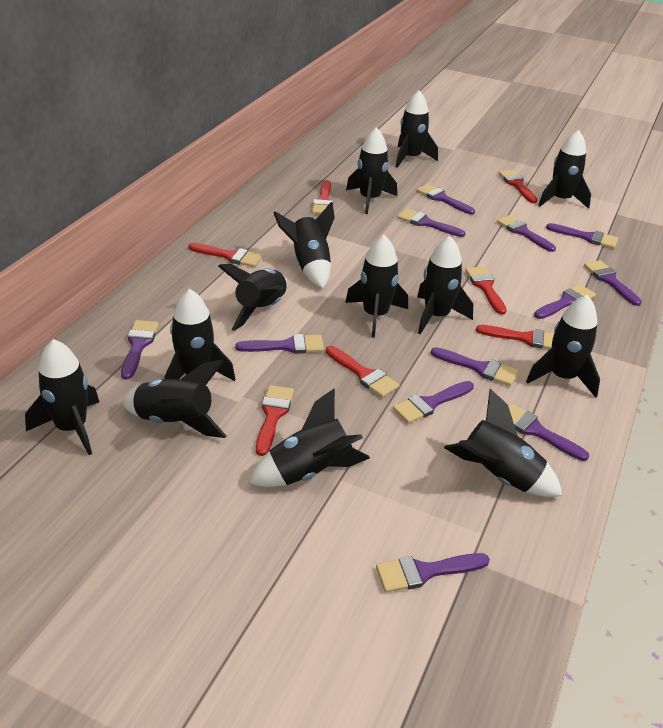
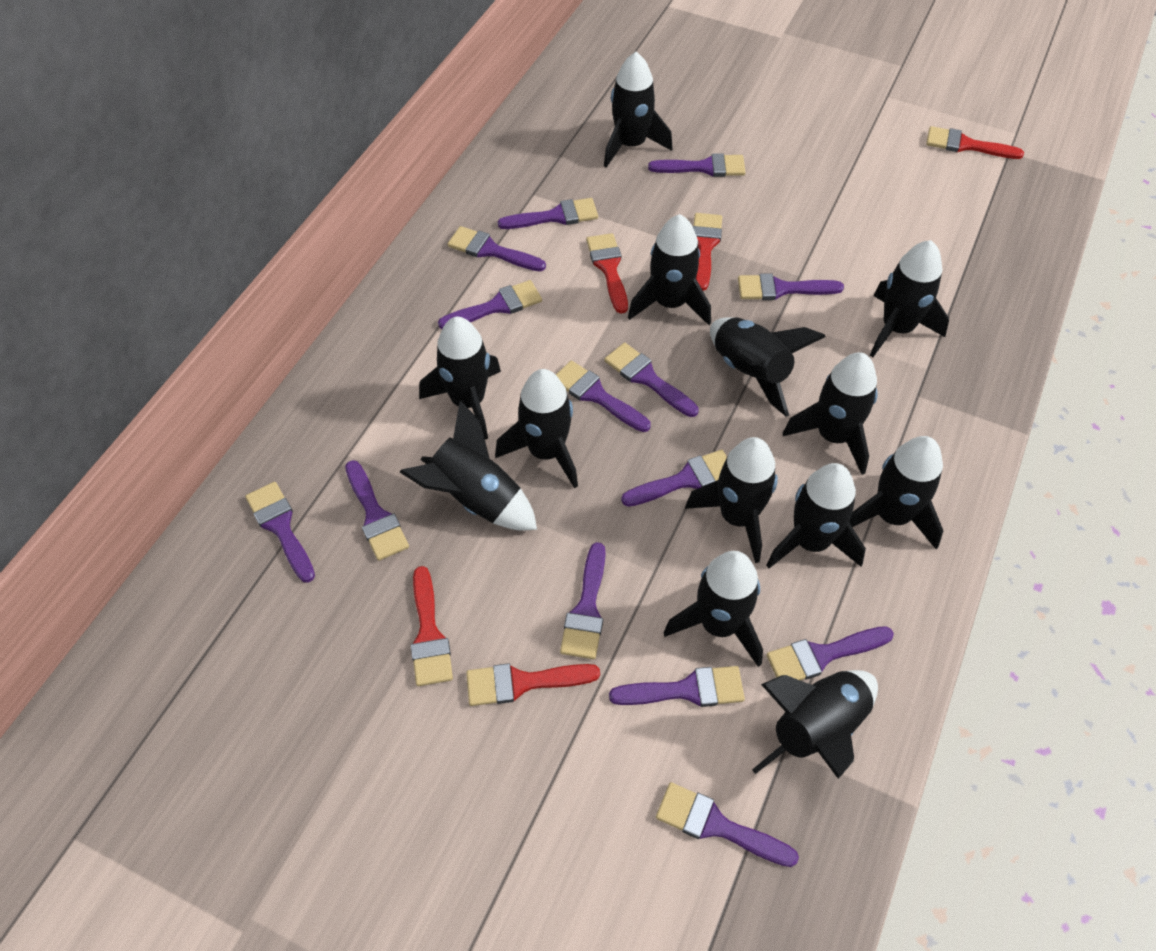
purple brush: [121,320,159,380] [235,334,324,354] [376,553,490,592] [393,381,474,424] [398,209,465,237] [416,184,475,214] [431,347,518,386] [497,215,556,252] [508,403,589,461] [534,284,596,319] [546,223,618,248] [584,260,642,306] = 12 -> [245,482,315,583] [345,460,409,561] [438,280,542,329] [448,226,546,271] [498,198,598,229] [556,361,651,432] [560,542,606,659] [604,343,699,417] [609,666,745,707] [621,450,727,507] [648,153,746,177] [656,782,799,867] [738,273,844,300] [767,626,894,680] = 14
red brush: [188,243,262,267] [256,385,294,456] [312,180,333,214] [326,346,399,398] [465,266,507,315] [476,325,554,349] [498,170,538,203] = 7 -> [411,566,453,686] [466,663,600,706] [586,233,628,314] [693,213,722,291] [926,126,1024,159] = 5

